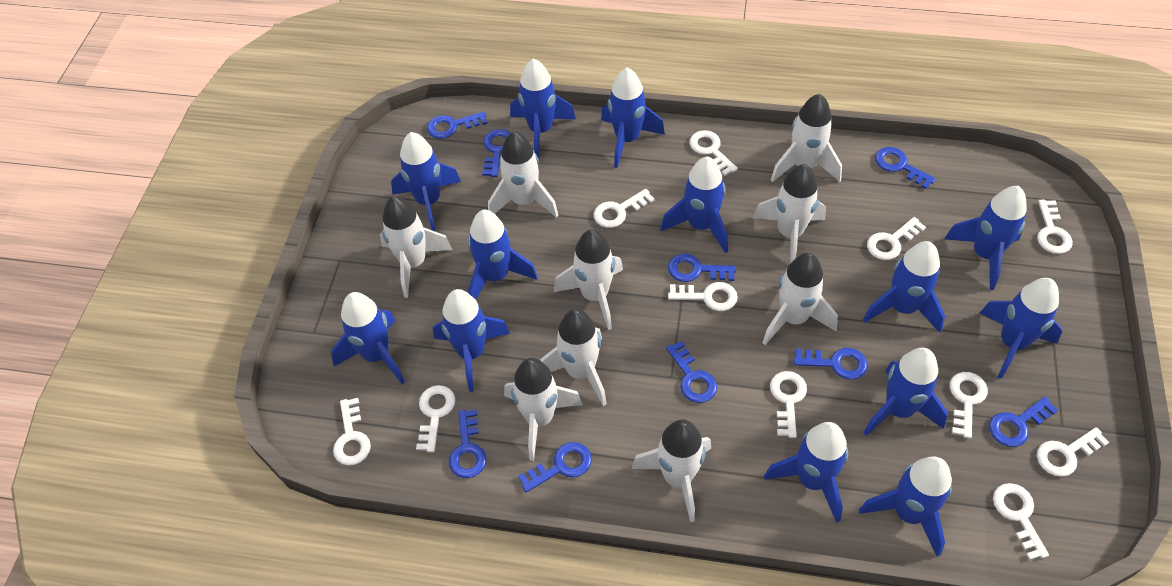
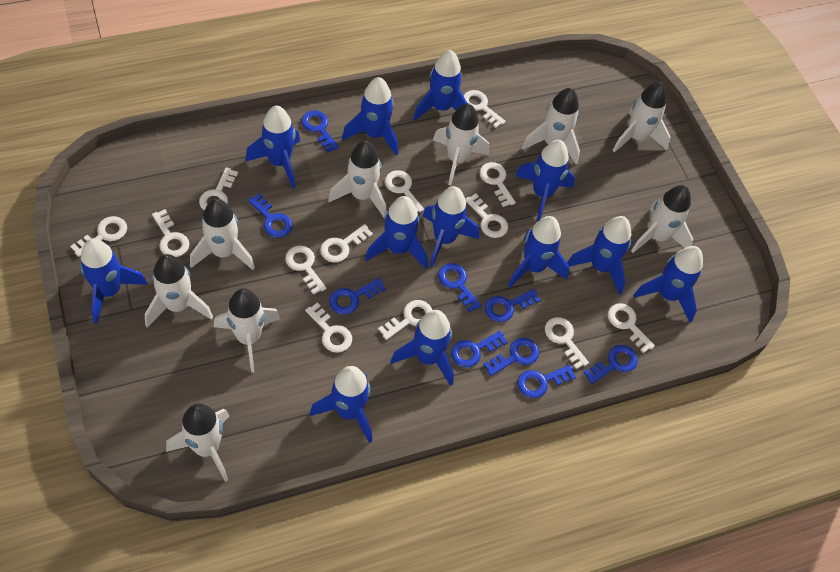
blue rocket: [331,292,405,384] [391,132,461,232] [433,289,510,392] [468,210,538,300] [510,58,576,159] [601,67,665,168] [660,156,728,253] [764,422,848,523] [859,457,952,557] [863,241,945,333] [863,348,948,436] [944,186,1027,290] [980,278,1062,379] = 13 -> [80,238,148,323] [245,106,300,188] [310,366,372,443] [342,77,398,156] [365,196,428,269] [391,310,454,386] [413,50,467,121] [423,186,479,267] [508,216,569,287] [515,140,575,221] [567,216,631,295] [633,246,703,322] = 12
white key: [333,398,371,466] [416,385,455,452] [593,189,654,228] [668,282,738,311] [690,130,738,176] [770,371,807,438] [867,217,926,260] [950,372,988,439] [993,483,1049,560] [1037,200,1073,254] [1037,427,1109,477] = 11 -> [70,216,127,257] [152,209,190,257] [199,167,238,211] [285,246,326,295] [305,302,352,353] [320,224,373,263] [378,300,432,340] [385,170,424,212] [463,90,506,128] [465,194,508,238] [479,162,516,207] [545,317,589,369] [608,303,655,353] = 13

